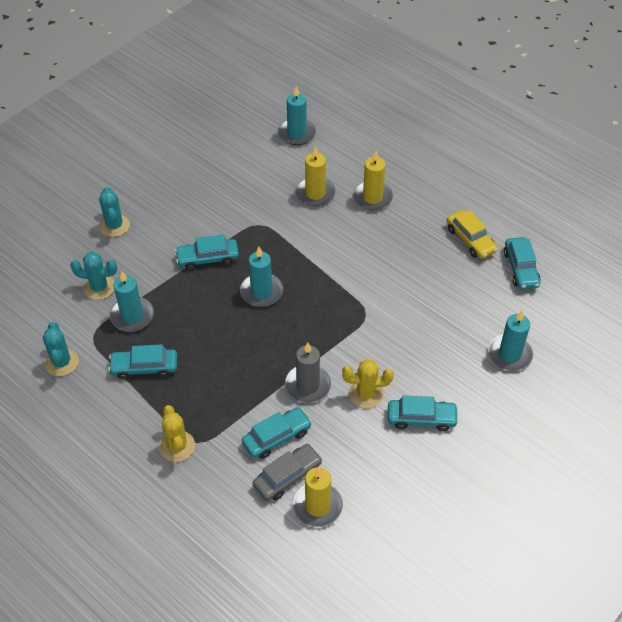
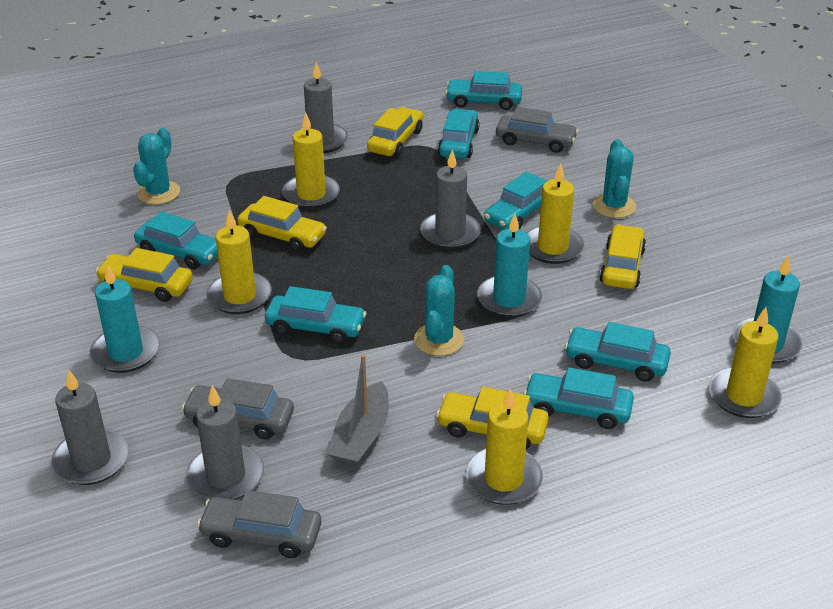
grey boat: none = 0 -> [327,354,389,467] = 1
grey candle: [285,343,331,403] = 1 -> [51,369,129,485] [186,385,264,500] [297,62,348,153] [420,150,481,249] = 4
grey car: [253,444,323,501] = 1 -> [181,378,294,440] [197,490,321,558] [496,107,578,153] = 3
turquoise candle: [110,272,154,332] [240,247,283,307] [278,86,316,145] [488,311,534,371] = 4 -> [90,264,160,373] [477,213,542,318] [733,255,803,363] = 3
turquoise car: [108,344,177,380] [175,234,239,270] [242,407,312,459] [388,395,459,432] [504,237,541,289] = 5 -> [134,212,218,269] [265,286,366,343] [438,109,480,159] [445,71,522,110] [484,171,547,230] [523,367,634,429] [565,322,671,382] = 7
yellow cactus: [159,405,195,462] [342,359,394,408] = 2 -> none = 0
yellow candle: [293,467,343,527] [295,146,335,206] [353,151,393,211] = 3 -> [207,210,272,314] [282,113,340,209] [466,389,543,505] [527,163,584,264] [709,307,782,418] = 5
yellow car: [447,210,498,259] = 1 -> [95,248,193,302] [237,196,327,252] [367,107,423,157] [436,387,549,449] [600,224,646,289] = 5

